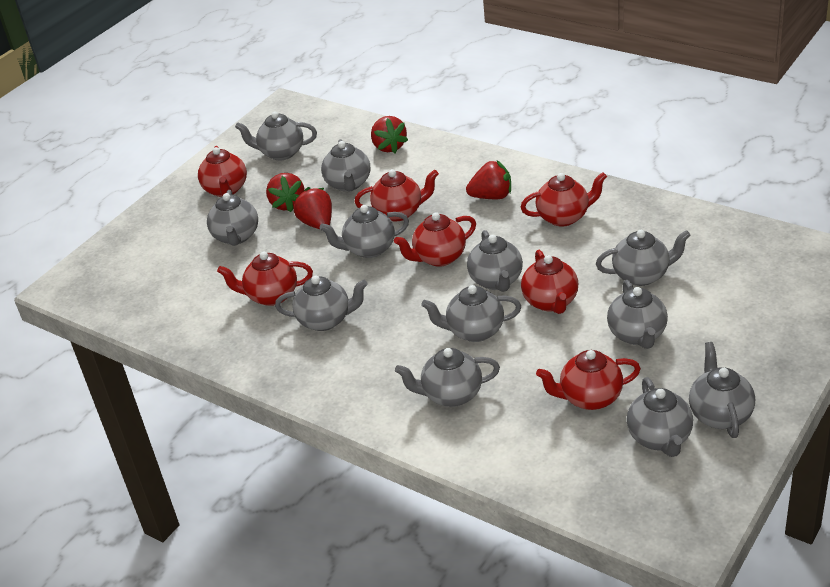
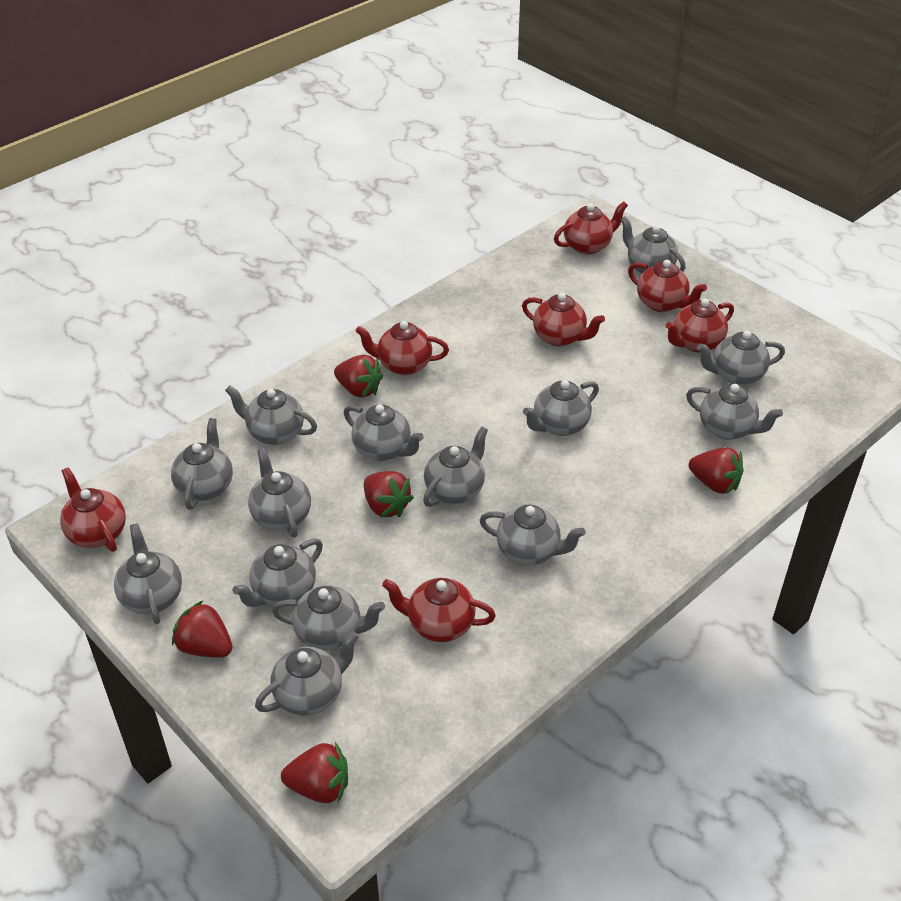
grey teapot: [207,190,258,246] [235,112,317,160] [275,276,368,331] [320,205,409,258] [321,139,370,192] [395,348,500,407] [421,285,521,342] [467,230,523,292] [596,230,691,286] [607,280,668,349] [627,377,693,457] [689,342,755,438] = 12 -> [114,523,182,624] [171,418,233,509] [225,385,317,445] [232,538,323,607] [248,448,311,538] [255,631,359,716] [272,586,385,651] [344,404,424,461] [423,427,488,507] [479,504,586,565] [523,380,599,436] [620,216,685,274] [686,384,783,440] [697,331,785,385] = 14
red strawberry: [266,173,305,212] [293,187,332,229] [371,116,408,153] [466,161,511,199] = 4 -> [172,601,233,657] [281,742,348,803] [334,355,383,398] [364,471,414,518] [689,447,744,494] = 5

